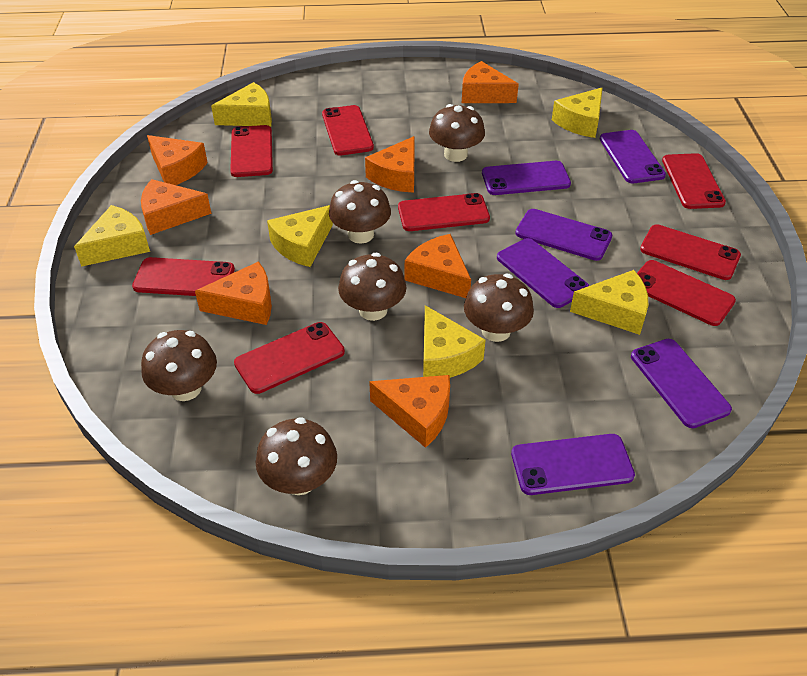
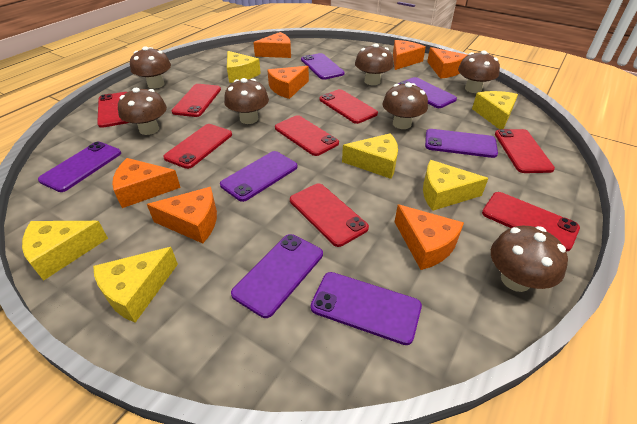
brown mushroom: [141,330,217,401] [256,417,337,495] [329,180,391,244] [338,253,407,321] [429,104,485,162] [464,274,534,342] = 6 -> [118,88,167,135] [130,46,171,89] [224,78,269,124] [355,44,393,85] [383,82,428,129] [458,50,500,93] [491,226,568,292] = 7
purple phone: [482,161,571,195] [497,238,589,308] [511,434,635,495] [515,209,612,261] [600,130,666,183] [631,339,732,428] = 6 -> [38,142,121,192] [220,151,297,202] [231,234,323,318] [301,53,345,80] [311,272,422,345] [398,77,457,108] [425,129,498,158] = 7

